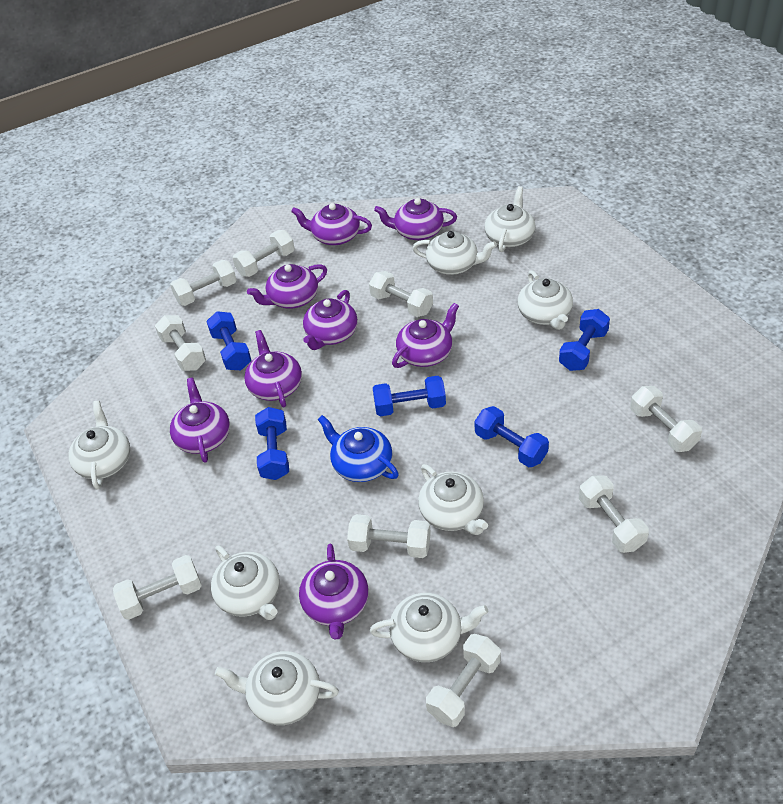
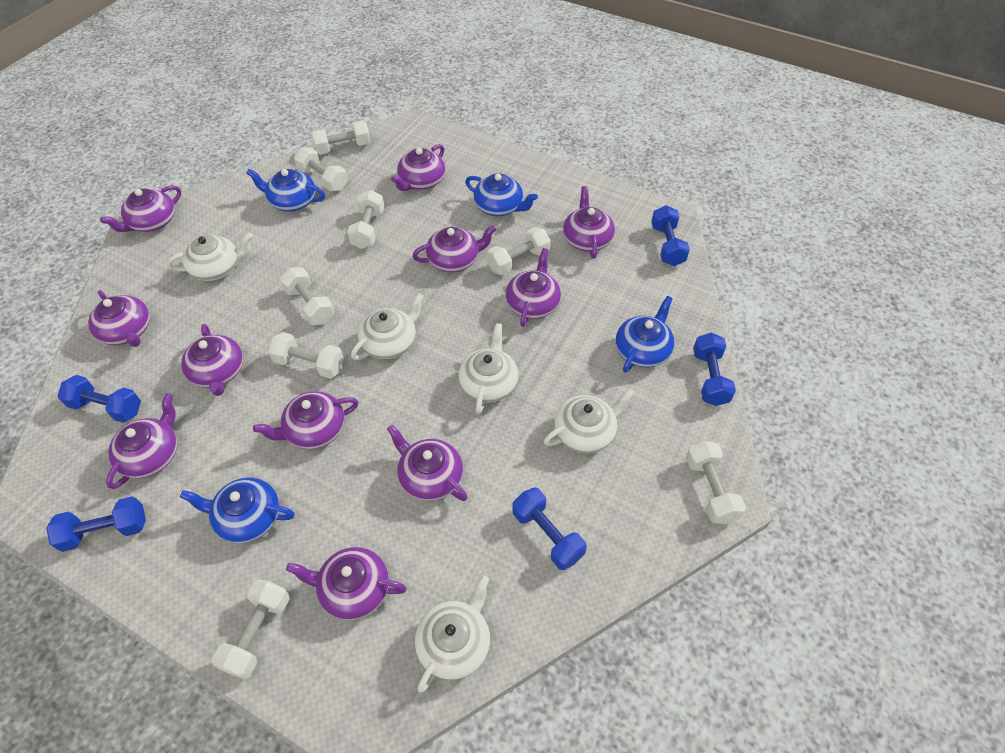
blue teapot: [318,415,399,482] = 1 -> [180,478,295,543] [246,169,325,211] [465,173,538,216] [616,296,674,373] = 4
purple teapot: [170,378,230,463] [244,330,302,407] [247,264,327,309] [291,203,372,245] [299,544,369,640] [303,290,358,350] [374,198,457,240] [392,303,459,368] = 8 -> [88,290,150,347] [100,185,181,232] [106,393,177,489] [181,324,243,396] [253,391,358,449] [286,547,407,620] [387,425,467,501] [391,144,445,191] [412,225,497,272] [506,248,561,327] [563,186,615,259] = 11
white dumbbell: [113,555,202,620] [155,315,206,371] [170,260,237,306] [232,230,295,277] [347,514,431,558] [369,271,433,317] [426,634,501,727] [579,475,649,553] [630,386,702,452] = 9 -> [212,579,290,679] [268,332,344,379] [280,267,334,325] [294,148,348,192] [311,120,371,155] [347,190,384,249] [487,227,551,275] [686,441,746,524] = 8
white teapot: [68,401,130,490] [211,545,280,620] [215,651,339,725] [370,593,489,662] [412,231,497,275] [418,464,488,535] [484,186,536,252] [517,270,573,330] = 8 -> [167,233,253,281] [351,293,424,360] [415,575,490,693] [458,323,518,414] [544,389,635,453] = 5

